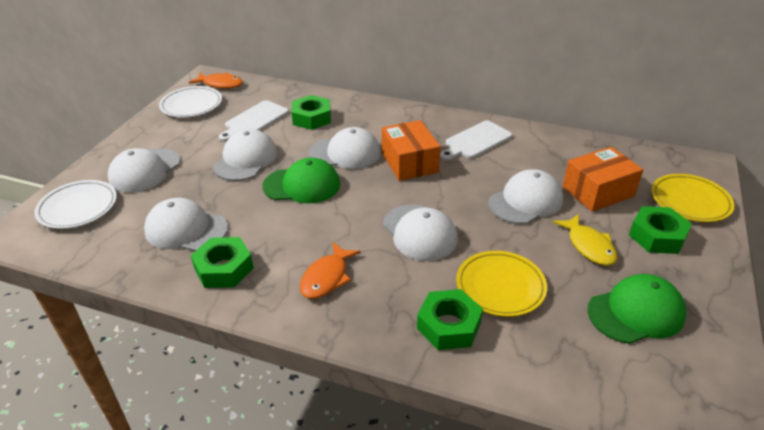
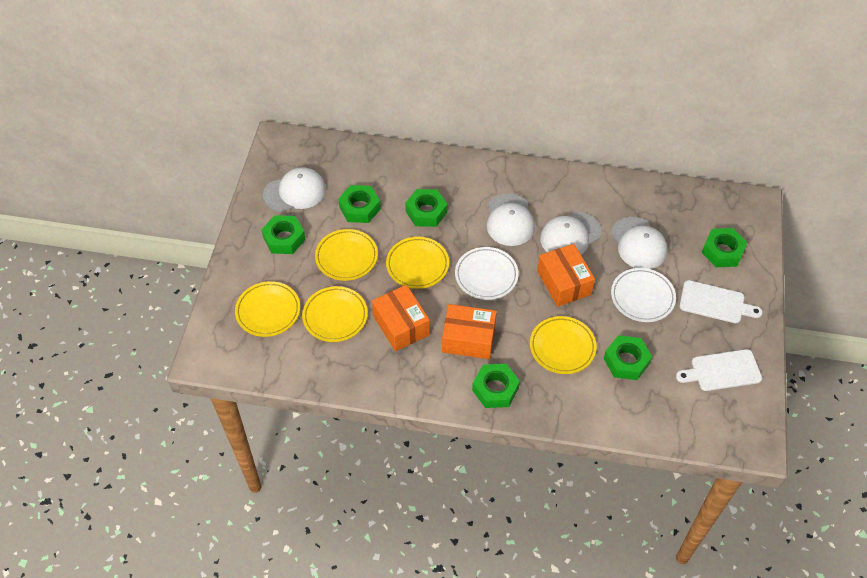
green cap: [263,158,340,203] [587,274,686,344] = 2 -> none = 0
green nut: [191,237,254,288] [291,95,331,130] [417,289,483,350] [629,206,692,254] = 4 -> [262,215,306,254] [338,185,381,223] [405,189,447,227] [472,364,520,408] [603,335,652,380] [702,228,748,267] = 6
orange box: [382,120,441,181] [563,147,643,212] = 2 -> [372,285,430,351] [442,304,497,359] [537,244,595,307] = 3
orange fish: [189,72,243,89] [300,242,361,299] = 2 -> none = 0
white cap: [108,148,180,193] [144,198,228,251] [213,129,277,181] [309,127,381,169] [383,204,458,261] [488,169,563,224] = 6 -> [263,167,326,212] [487,194,535,246] [540,212,601,255] [611,217,668,269] = 4
yellow fish: [553,214,618,266] = 1 -> none = 0
yellow plate: [456,251,547,317] [651,174,735,222] = 2 -> [235,281,300,337] [302,286,368,342] [315,229,378,281] [386,237,449,289] [530,316,597,374] = 5

